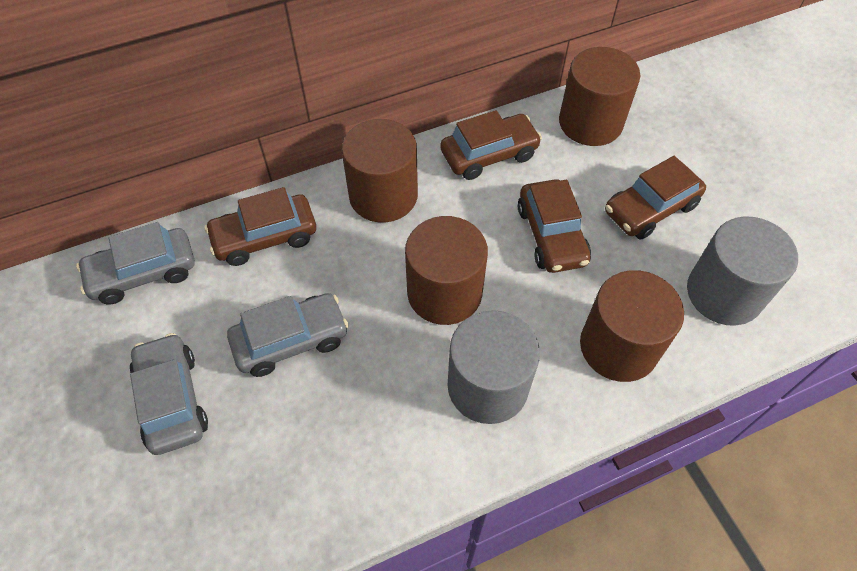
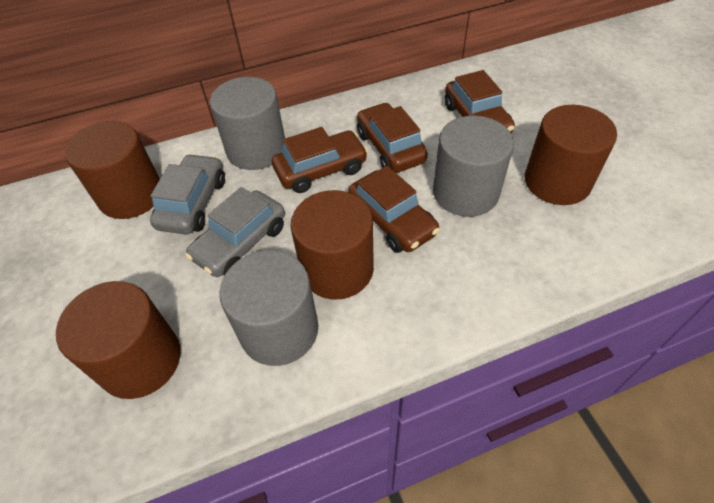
grey car: [76,222,194,304] [130,333,208,455] [227,293,348,377] = 3 -> [150,154,225,234] [185,187,285,277] = 2
grey cylinder: [448,310,540,424] [687,216,798,326] = 2 -> [210,77,285,170] [220,250,318,366] [433,116,514,217] = 3

